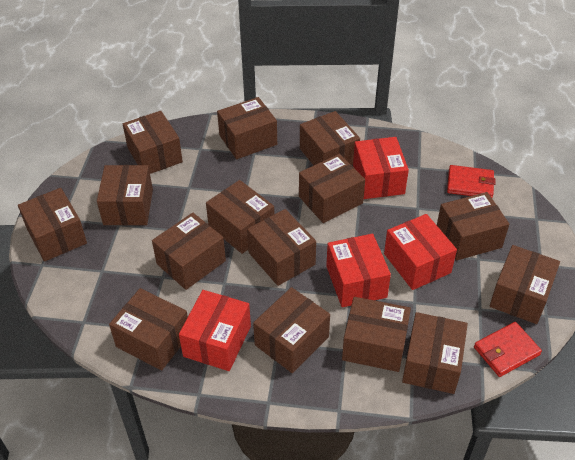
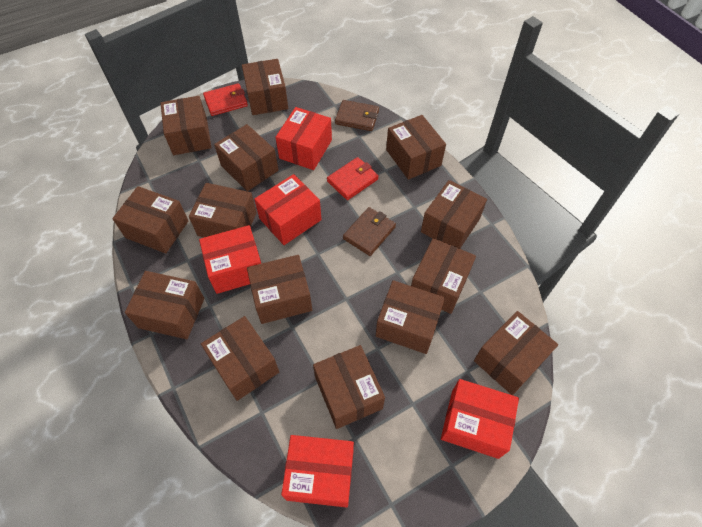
brown box: [18,188,87,262] [97,165,153,225] [109,288,188,371] [123,111,183,174] [152,213,226,290] [206,180,274,254] [217,97,277,159] [247,209,316,286] [253,287,330,373] [299,154,365,223] [300,111,360,165] [342,297,411,372] [402,312,468,394] [437,192,509,261] [490,245,560,324] = 15 -> [112,186,188,254] [125,271,204,339] [161,96,212,155] [189,183,257,237] [201,316,279,401] [214,124,279,191] [242,59,288,115] [247,255,312,324] [313,345,385,429] [376,280,445,354] [386,115,446,180] [411,238,476,314] [421,180,487,249] [474,311,558,395] = 14
brown wallet: none = 0 -> [335,100,379,131] [343,207,396,256] = 2
red box: [179,290,251,371] [326,234,391,307] [353,137,409,199] [384,214,457,290] = 4 -> [199,225,261,294] [254,174,322,245] [275,107,332,170] [281,435,354,507] [441,379,519,459] = 5

